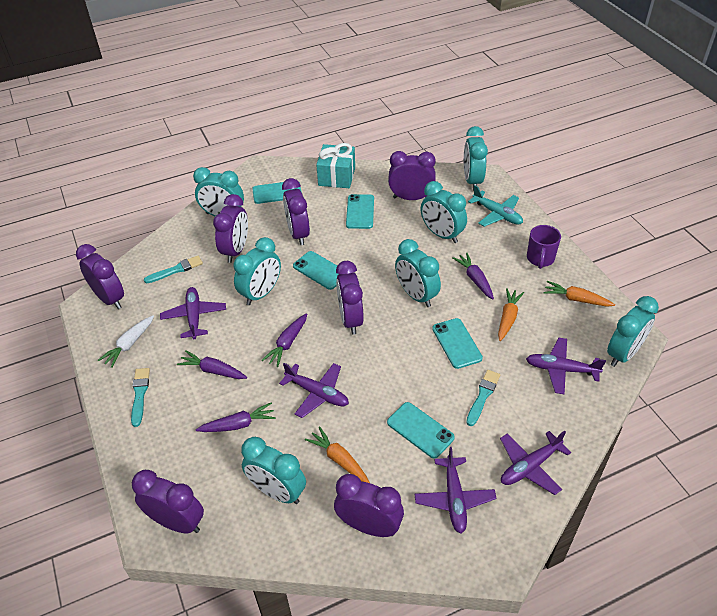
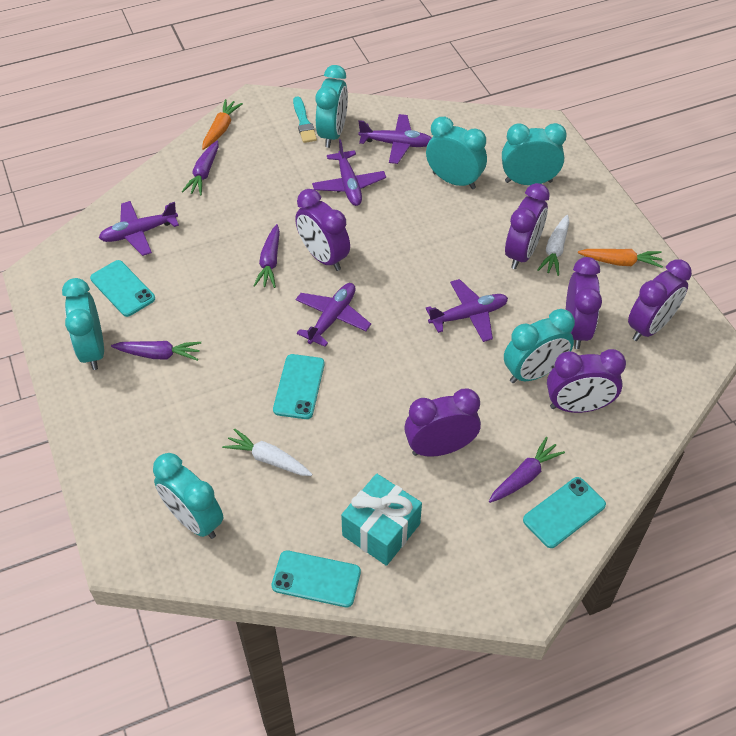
orange carrot: [305,426,370,483] [498,288,524,341] [544,281,615,307] = 3 -> [202,99,243,150] [578,249,663,268] = 2
purple clock: [76,244,124,309] [132,470,204,533] [213,194,248,263] [282,178,310,245] [334,474,404,537] [336,261,364,335] [388,151,436,200] = 7 -> [295,189,350,271] [404,388,481,457] [505,183,550,269] [547,349,626,413] [566,257,602,349] [628,259,692,341] = 6
purple mug: [527,225,561,269] = 1 -> none = 0
turquoise brush: [131,368,150,427] [144,256,203,283] [466,370,500,426] = 3 -> [293,96,317,143] = 1
turquoise clock: [193,167,244,216] [234,237,281,305] [241,437,306,504] [395,239,441,307] [421,181,467,243] [464,126,488,191] [607,296,659,367] = 7 -> [62,278,104,370] [153,453,223,539] [316,65,348,148] [426,117,487,189] [502,123,567,185] [504,309,575,383] = 6
turquoise phone: [252,181,301,204] [293,251,339,290] [346,194,374,229] [387,402,455,459] [432,318,483,369] = 5 -> [90,260,155,317] [271,550,361,607] [273,354,325,419] [523,477,606,548] = 4
turquoise plane: [468,185,523,227] = 1 -> none = 0
white carrot: [98,315,154,368] = 1 -> [222,428,313,476] [537,215,569,276] = 2

